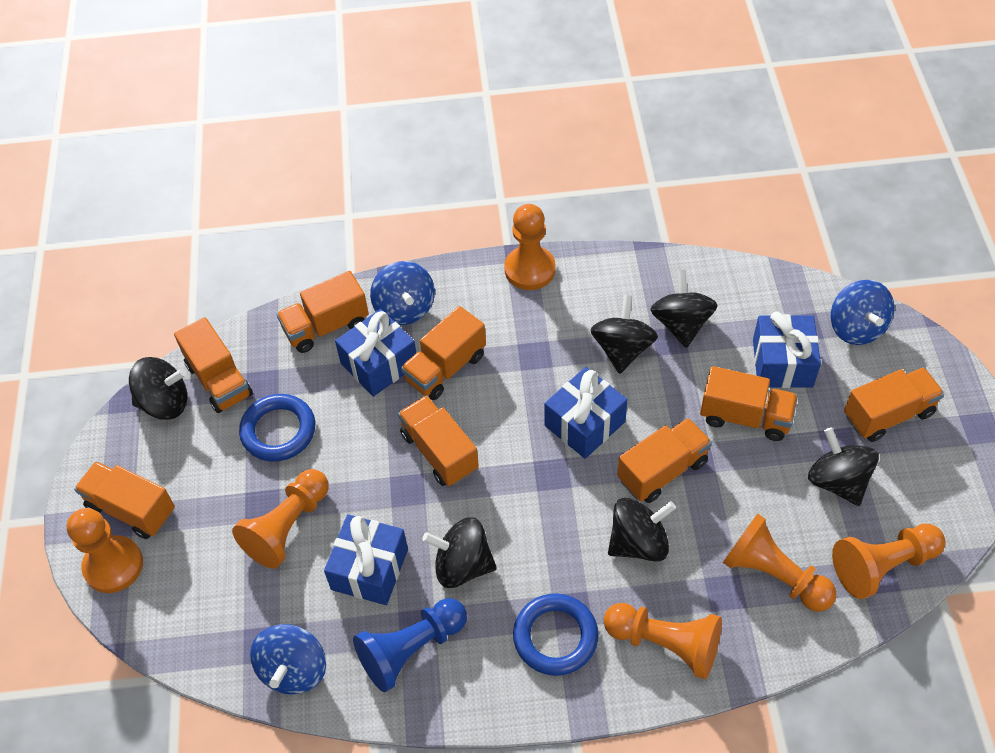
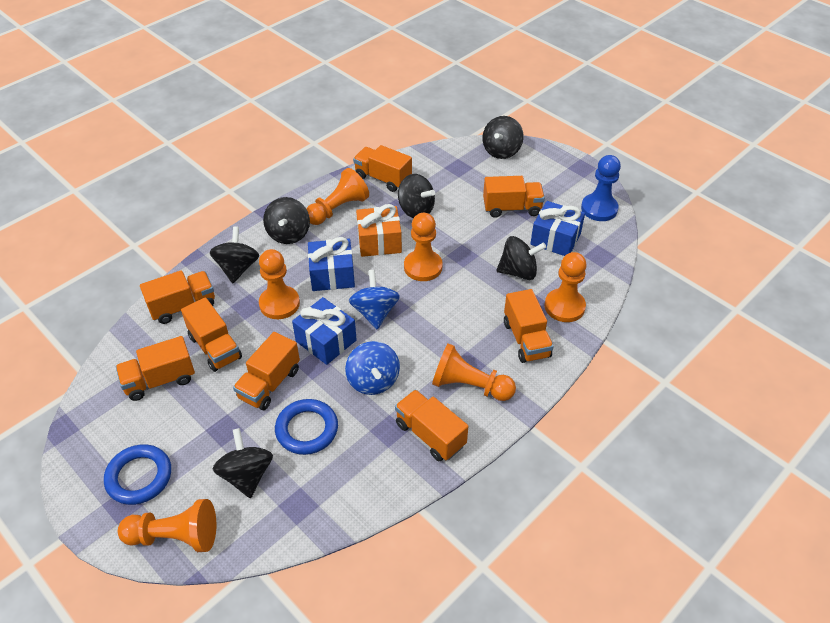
blue gift: [324,514,408,605] [335,309,416,397] [544,367,628,459] [753,311,821,388] = 4 -> [292,297,357,365] [308,237,355,291] [530,201,585,256] = 3
blue spinning top: [250,624,326,695] [370,261,435,325] [831,280,894,345] = 3 -> [345,341,400,395] [349,270,400,329] = 2
orange gift: none = 0 -> [356,204,402,257] = 1

